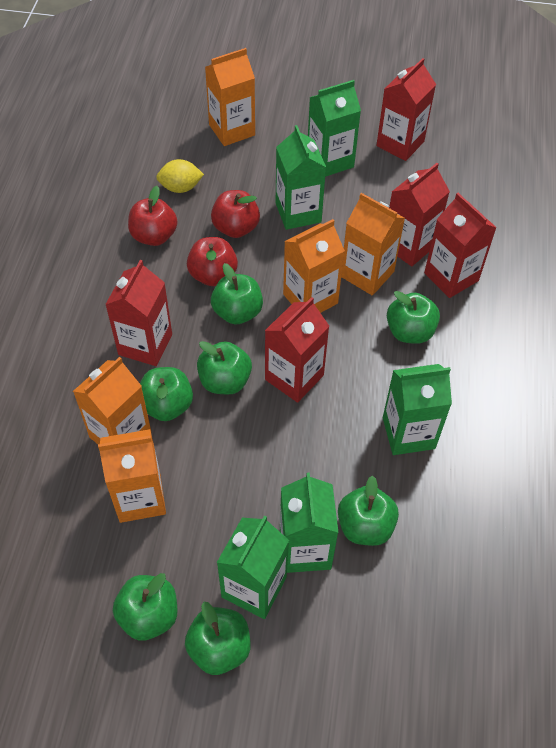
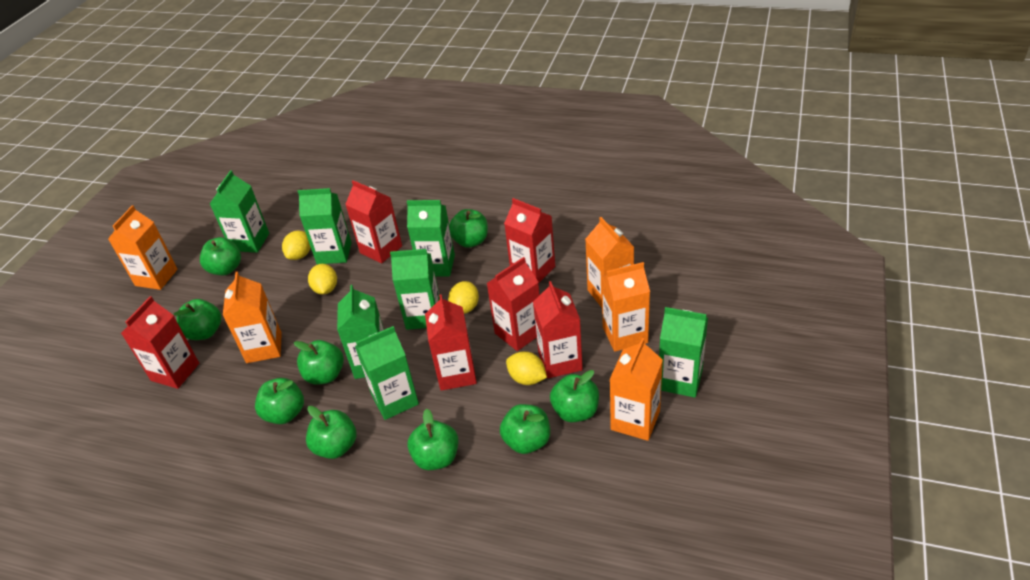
green apple: [113,573,178,641] [140,367,193,421] [185,602,251,675] [197,341,252,395] [211,263,263,324] [338,475,399,546] [387,291,440,344] = 7 -> [174,299,221,340] [200,237,241,275] [255,378,304,424] [294,340,344,384] [306,406,356,459] [407,409,459,470] [449,209,488,248] [500,404,550,454] [550,370,599,422] = 9
green carton: [217,516,289,619] [276,125,326,230] [280,472,339,573] [308,80,361,177] [383,364,452,455] = 5 -> [210,170,269,253] [298,188,352,264] [337,285,384,379] [355,326,419,420] [390,249,440,330] [407,200,455,276] [659,307,708,398] = 7
red apple: [128,186,177,246] [187,237,238,286] [211,190,260,238] = 3 -> none = 0
red carton: [105,260,172,366] [265,297,329,403] [376,58,436,161] [389,163,450,267] [424,193,497,298] = 5 -> [121,296,199,389] [345,180,402,264] [425,294,477,391] [487,257,539,351] [504,198,555,284] [533,281,583,378] = 6
yellow lemon: [156,159,204,193] = 1 -> [282,231,311,260] [308,264,337,295] [448,281,479,314] [506,351,547,385] = 4

